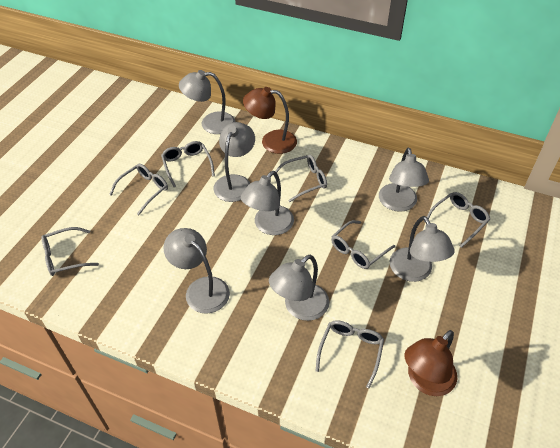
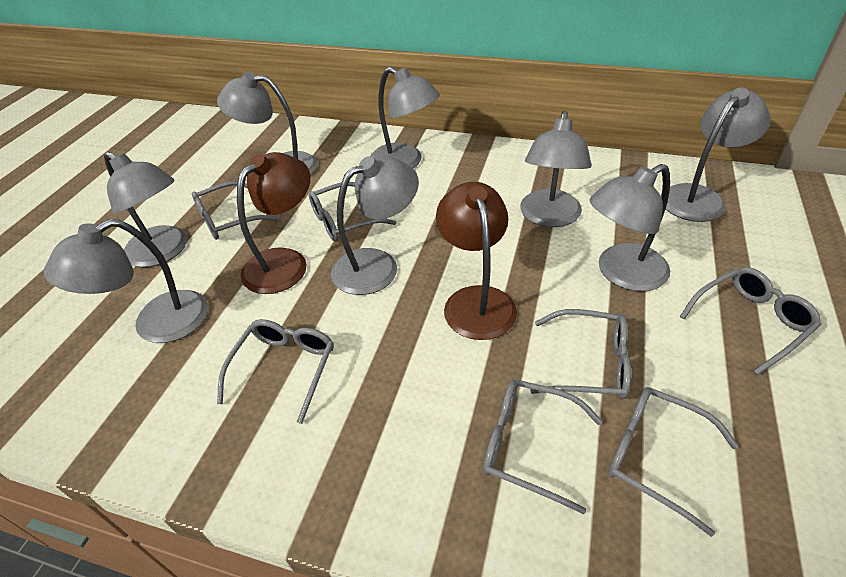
grey lamp: [163,228,230,314] [179,70,236,134] [214,122,255,202] [241,171,294,235] [269,255,329,321] [379,148,429,212] [390,216,455,282] = 7 -> [44,219,208,343] [104,152,187,267] [217,72,318,175] [331,156,419,295] [371,67,440,168] [520,111,592,227] [589,164,670,291] [661,88,771,222] = 8

